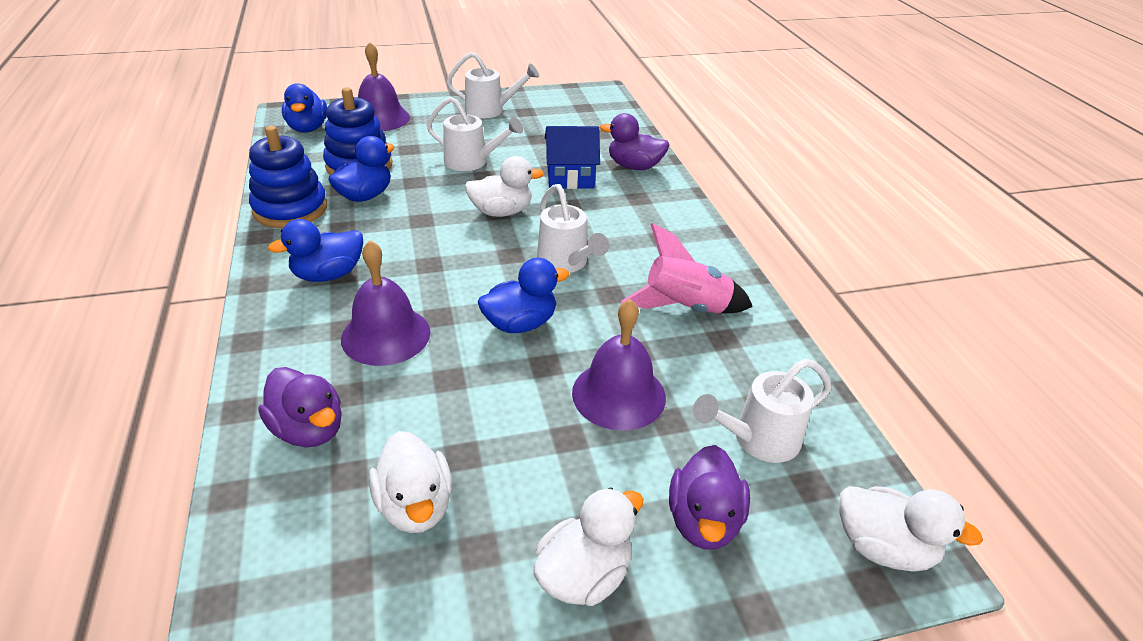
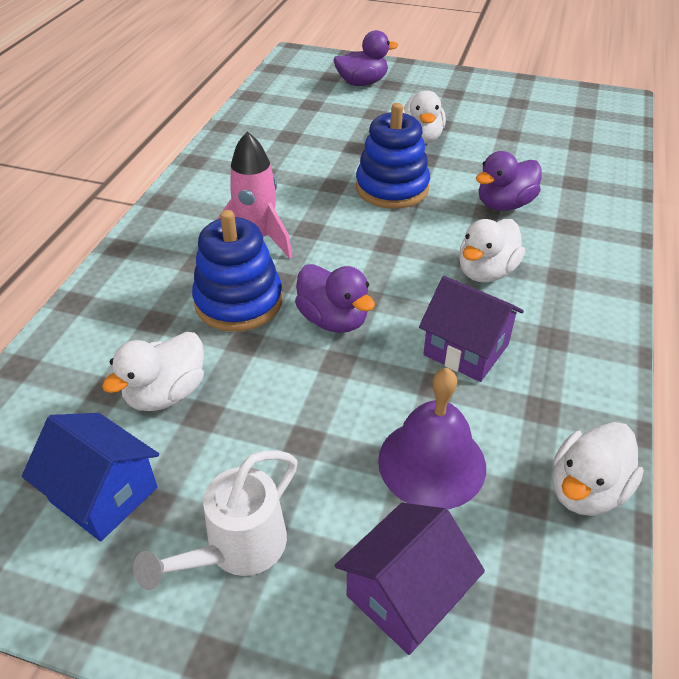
blue duck: [268,219,363,282] [282,83,327,133] [328,136,395,202] [478,258,569,333] = 4 -> none = 0
purple bell: [341,240,430,366] [358,42,410,131] [572,299,666,431] = 3 -> [378,368,486,510] = 1
purple house: none = 0 -> [335,503,485,655] [419,276,524,382] = 2
white watering can: [426,97,523,171] [447,52,539,118] [537,184,609,273] [693,358,832,463] = 4 -> [133,451,298,590] = 1

